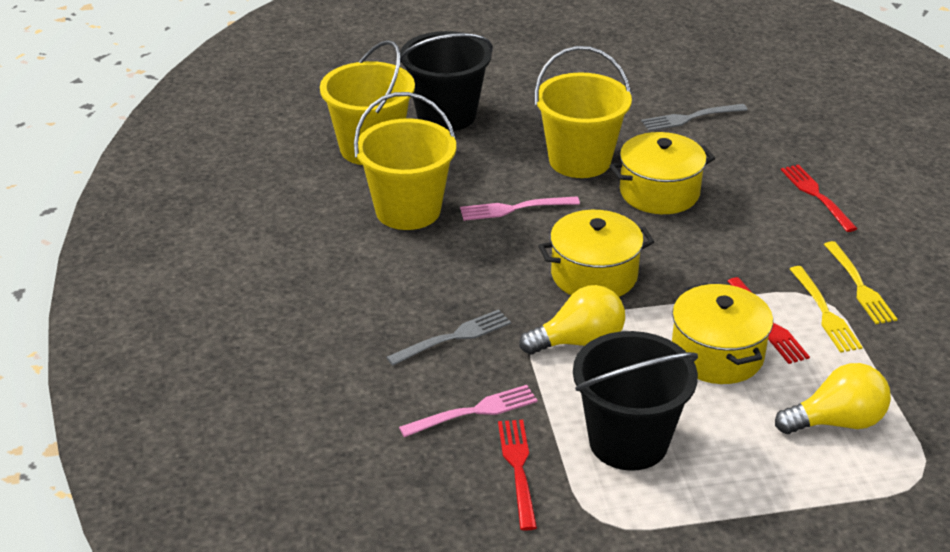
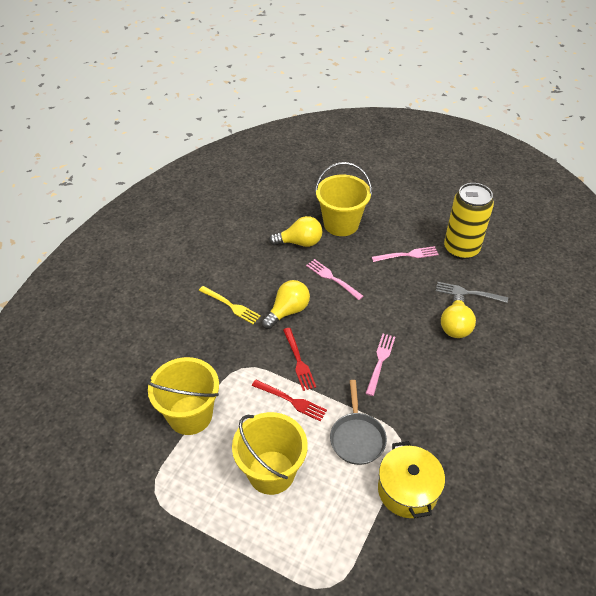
black bucket: [400,31,493,131] [573,331,698,471] = 2 -> none = 0
grey fork: [386,309,511,366] [641,104,747,131] = 2 -> [436,282,508,303] = 1
grey pan: none = 0 -> [330,380,387,465] = 1
pink fork: [399,385,538,437] [460,196,580,221] = 2 -> [306,259,363,300] [365,334,395,396] [372,246,439,262] = 3
red fork: [498,420,537,531] [727,277,810,364] [781,164,858,232] = 3 -> [252,380,327,422] [283,328,316,391] = 2
yellow can: none = 0 -> [444,183,494,259] = 1
yellow fork: [790,266,863,353] [824,241,897,324] = 2 -> [199,286,261,324] = 1
yellow light bulb: [519,285,625,355] [775,363,891,434] = 2 -> [262,280,310,329] [269,216,322,247] [441,294,476,338] = 3
yellow pot: [538,210,654,297] [610,132,715,214] [672,283,773,384] = 3 -> [378,441,445,518] = 1

